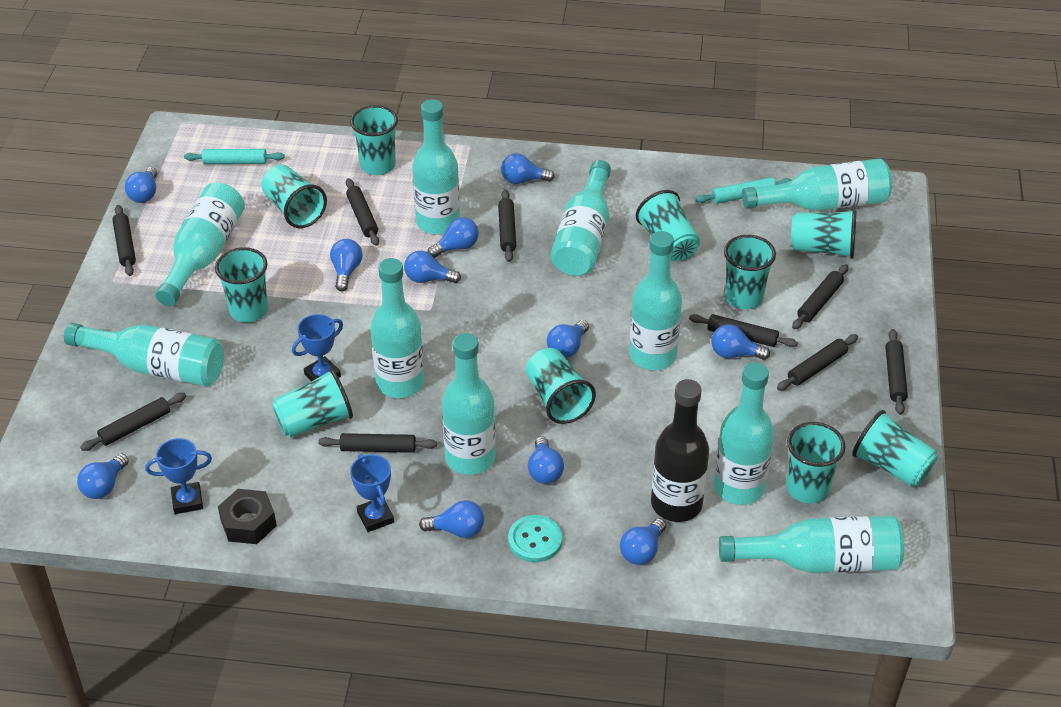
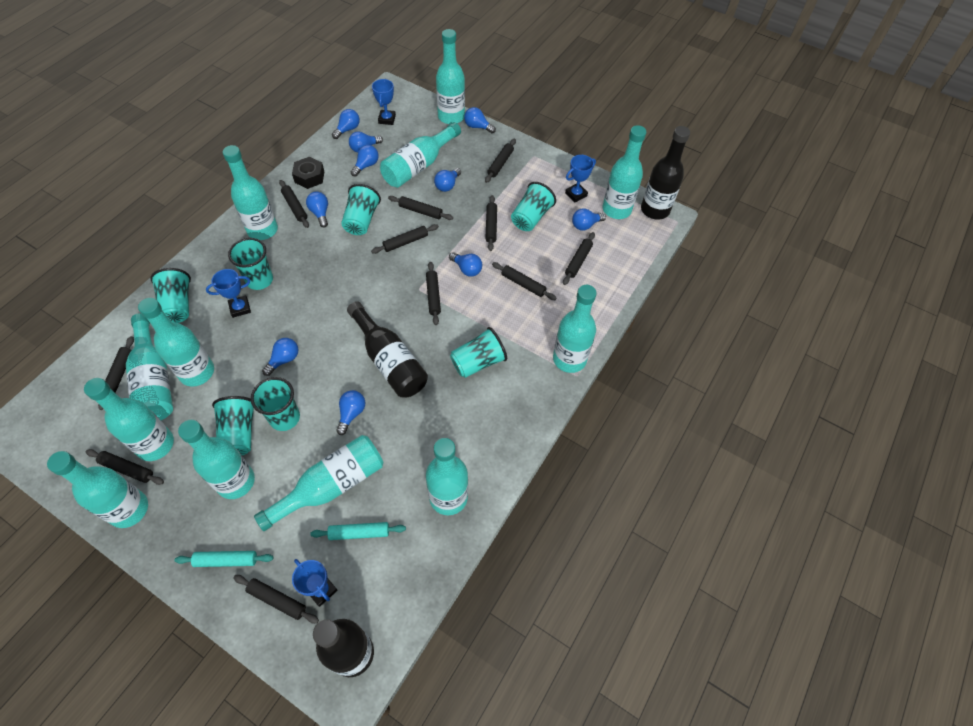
black bottle: [651,379,709,522] = 1 -> [313,619,374,677] [347,301,428,397] [641,126,690,220] = 3
black rolling pin: [80,393,186,451] [112,205,136,276] [318,433,437,453] [346,178,379,246] [498,189,516,262] [689,314,798,347] [777,334,858,391] [792,264,848,329] [885,329,908,415] = 9 -> [86,449,164,485] [98,336,134,410] [233,575,319,624] [279,180,309,228] [371,224,439,254] [388,196,453,220] [426,262,441,325] [485,138,516,183] [485,195,497,251] [492,262,557,300] [563,232,595,285] = 11
blue light bulb: [77,453,129,499] [125,167,157,203] [330,239,362,292] [404,251,461,283] [419,500,484,538] [427,217,479,258] [501,153,555,184] [528,436,564,484] [547,320,589,358] [620,518,666,565] [711,325,770,360] = 11 -> [262,338,299,376] [306,191,328,228] [332,109,360,139] [336,390,365,435] [349,131,383,152] [351,145,379,176] [434,168,461,192] [449,252,482,277] [464,107,496,133] [572,208,606,231] = 10
blue trophy: [145,438,212,514] [292,314,343,381] [350,454,394,532] = 3 -> [206,269,251,318] [292,559,338,607] [372,79,396,125] [565,155,596,202] = 4
turquoise bottle: [64,323,224,387] [155,183,245,306] [371,258,424,398] [412,99,460,235] [442,333,496,475] [551,160,611,276] [629,231,682,370] [714,362,774,505] [719,516,904,573] [742,159,892,211] = 10 -> [47,451,148,528] [84,378,174,461] [126,313,173,420] [138,298,214,387] [178,420,255,499] [223,145,278,240] [254,435,383,531] [380,122,461,188] [426,438,468,515] [436,29,465,124] [553,285,597,373] [603,125,646,219] = 12
turquoise button: [508,515,562,562] = 1 -> none = 0
turquoise cup: [215,247,268,322] [262,165,327,228] [272,368,353,438] [350,105,398,175] [526,348,596,424] [636,190,700,261] [724,235,776,309] [786,422,845,503] [791,209,856,259] [852,410,938,487] = 10 -> [150,268,191,323] [212,396,254,455] [228,238,273,290] [251,377,300,431] [341,184,381,235] [450,327,507,378] [511,182,556,231] = 7

